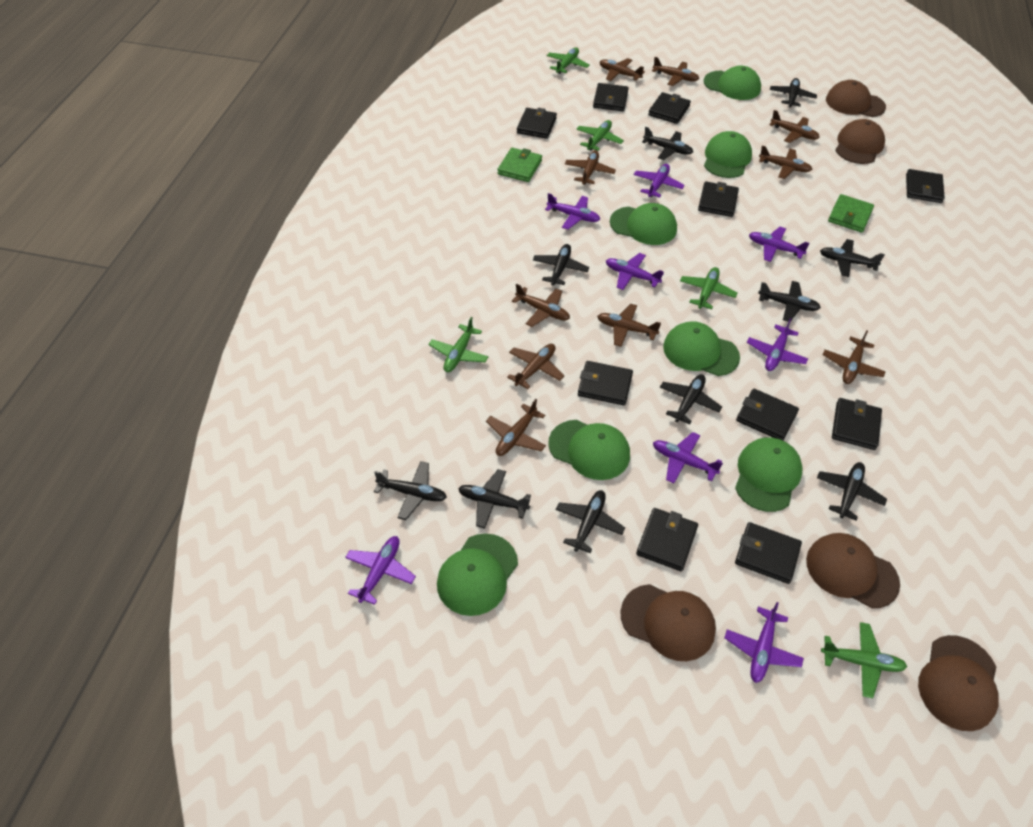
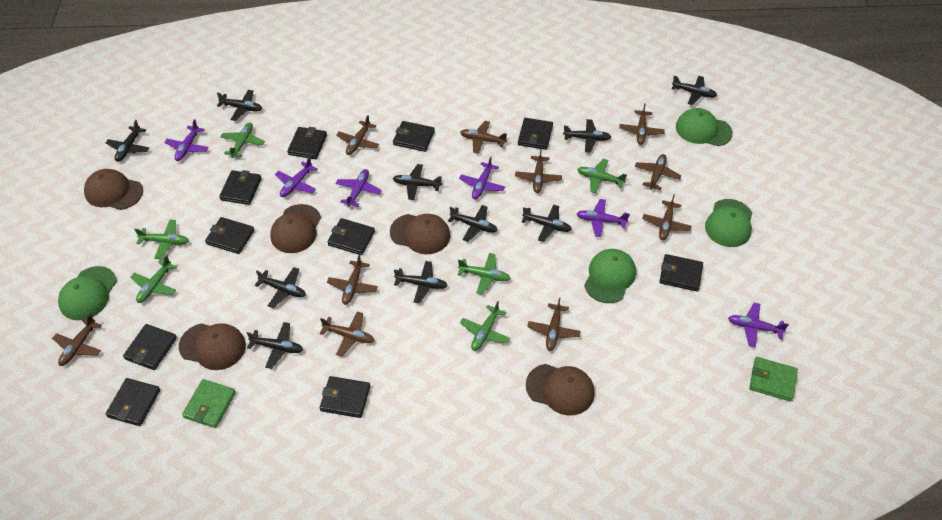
green cap: [437,533,518,616] [548,420,630,480] [610,203,677,245] [663,321,740,376] [704,65,761,100] [704,131,752,178] [735,438,803,512] = 7 -> [58,266,117,320] [584,249,636,303] [676,108,733,146] [705,199,752,247] = 4
green plane: [429,317,488,372] [547,47,589,74] [576,120,624,151] [680,267,738,309] [821,622,907,698] = 5 -> [130,255,177,303] [134,220,189,259] [220,123,265,158] [458,253,511,295] [460,301,510,351] [577,159,627,193] = 6
purple plane: [345,536,416,605] [545,193,600,230] [606,253,664,290] [634,164,685,198] [653,432,723,483] [724,602,804,683] [747,318,808,371] [749,227,810,262] = 8 -> [164,119,209,161] [275,157,318,197] [335,169,382,207] [459,156,505,199] [577,199,630,237] [728,303,789,348] = 6

